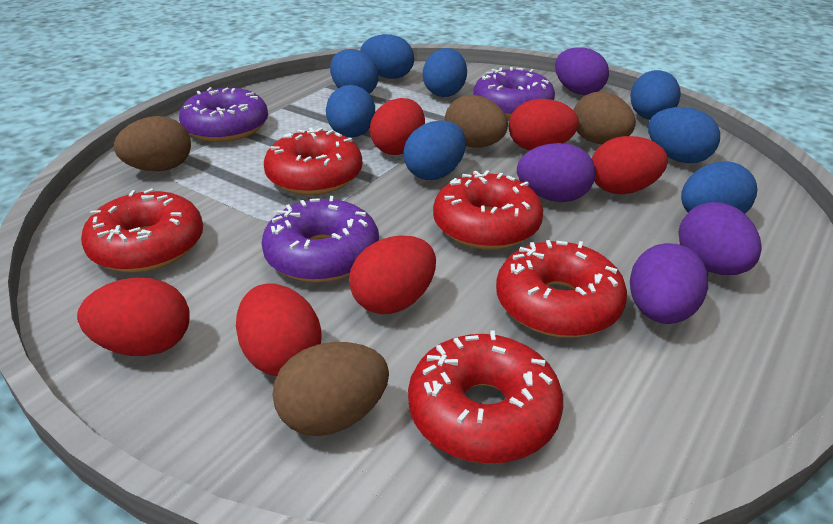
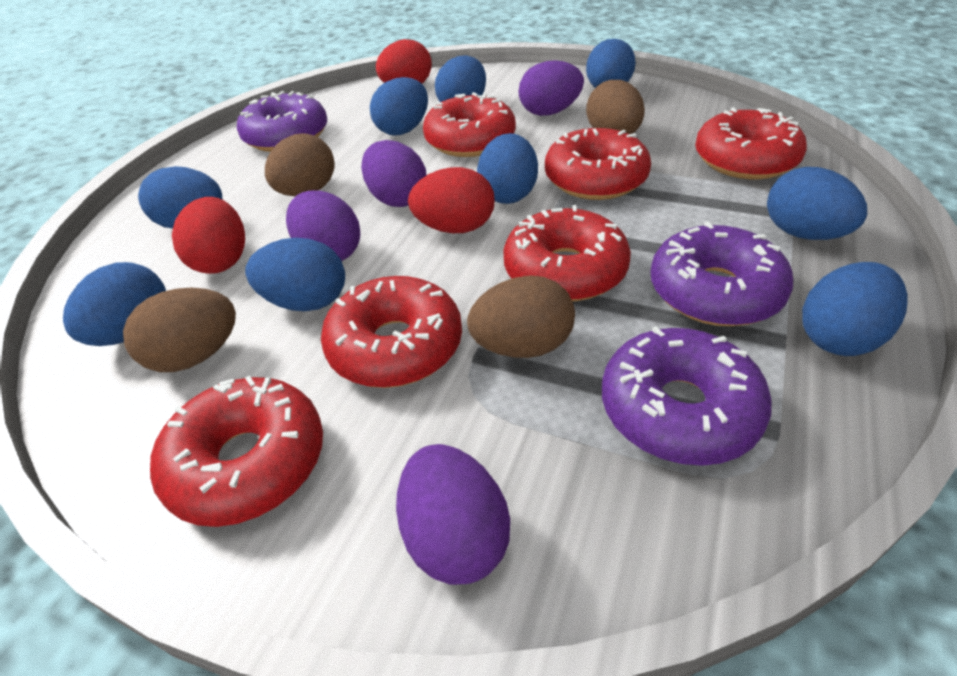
blue egg: [326,85,375,138] [330,49,379,94] [360,34,414,79] [403,120,466,180] [423,48,467,97] [630,70,681,120] [648,107,720,163] [681,161,757,214] = 8 -> [63,262,166,346] [138,166,222,228] [245,238,345,311] [370,77,428,135] [435,55,486,102] [477,133,538,204] [586,39,636,88] [767,167,867,240] [802,262,908,356] = 9
red donut: [81,188,203,272] [264,128,362,195] [408,331,563,464] [433,170,543,250] [496,240,627,338] = 5 -> [150,376,323,527] [321,276,462,388] [423,92,516,157] [503,205,631,302] [545,128,651,200] [695,107,807,179] = 6
red egg: [77,278,190,356] [236,283,322,376] [349,235,436,314] [370,98,425,155] [509,99,579,150] [592,136,668,194] = 6 -> [172,197,245,274] [376,39,432,83] [408,167,495,233] = 3

